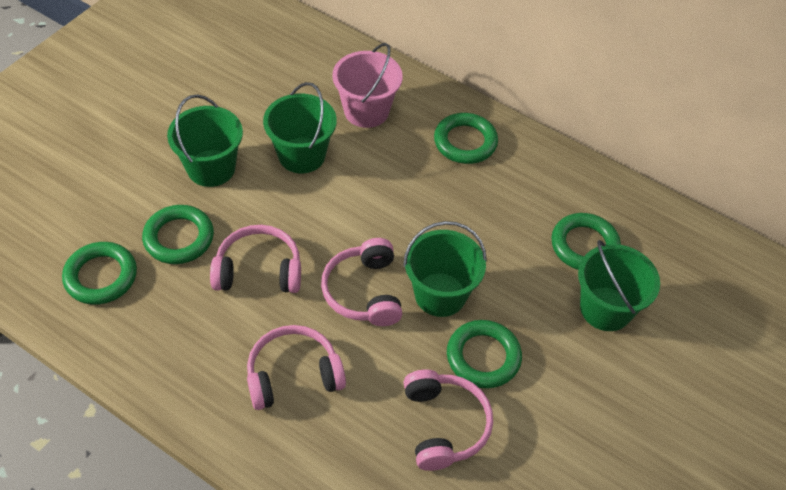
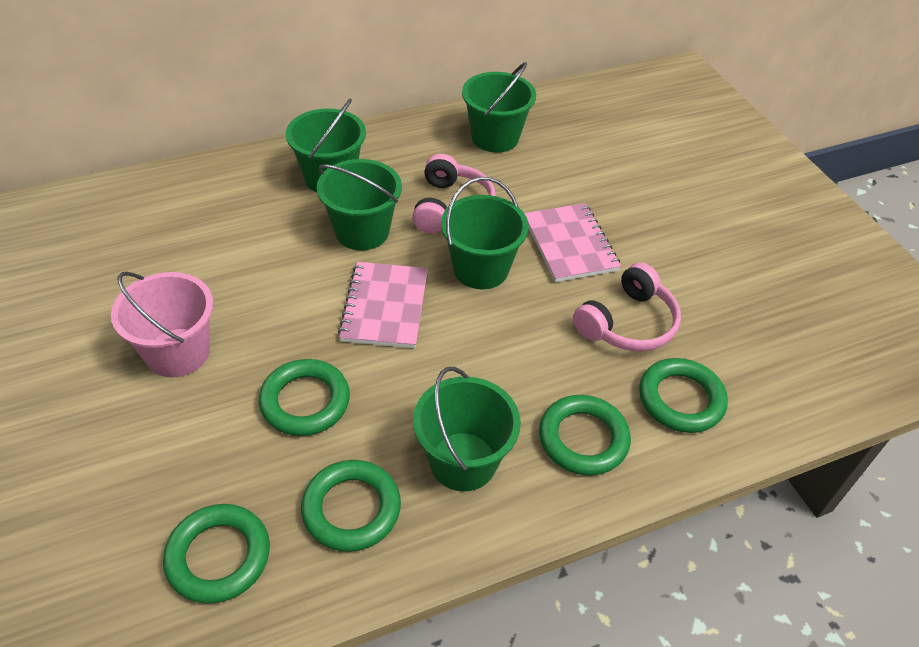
green bucket: [167,95,243,187] [263,82,337,173] [403,221,487,317] [578,240,660,331] = 4 -> [286,98,366,192] [317,159,402,250] [413,367,521,491] [441,177,529,289] [462,62,536,153] = 5
pink headphones: [210,225,301,293] [247,325,346,410] [321,238,402,326] [403,369,493,471] = 4 -> [412,154,495,233] [573,263,681,352] = 2
pink notebook: none = 0 -> [338,262,428,348] [524,203,621,282] = 2

